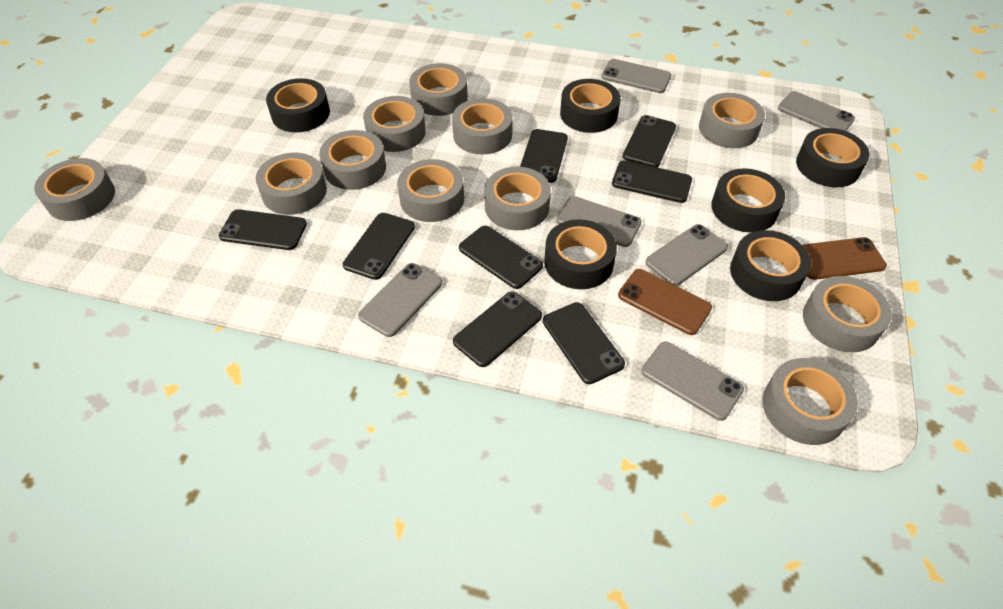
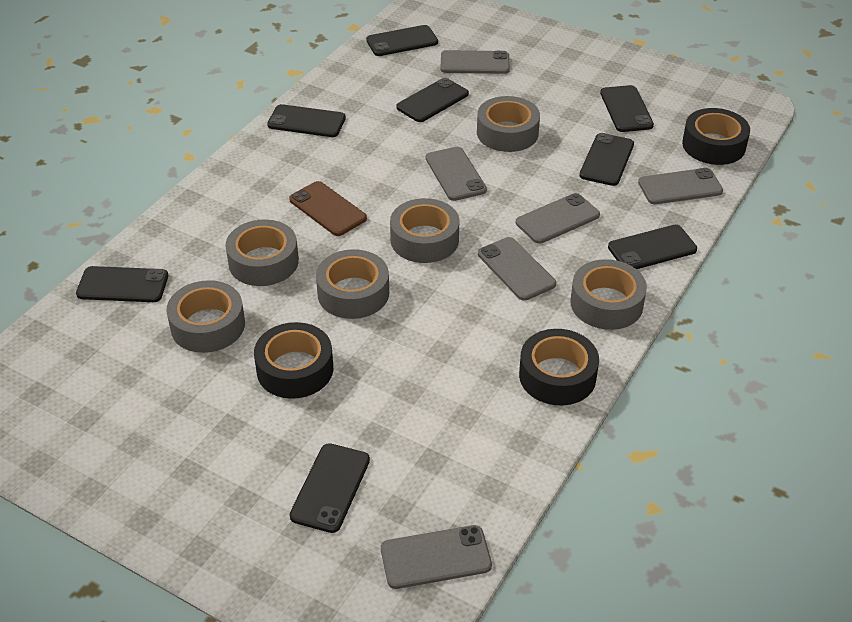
black tape: [266,78,330,132] [544,219,617,289] [560,79,621,133] [711,169,785,233] [730,230,811,301] [796,128,870,187] = 6 -> [254,322,333,399] [519,329,599,405] [682,108,750,165] = 3
brown phone: [618,269,712,335] [803,237,887,280] = 2 -> [289,181,367,236] = 1
grey tape: [34,158,115,221] [256,152,327,215] [319,130,386,190] [363,96,426,152] [397,159,464,222] [409,63,468,116] [452,98,513,154] [484,167,551,230] [699,93,765,148] [762,358,858,445] [803,276,892,353] = 11 -> [166,280,245,353] [226,219,299,286] [316,249,389,319] [390,198,459,263] [477,96,540,152] [570,259,647,330] = 6

